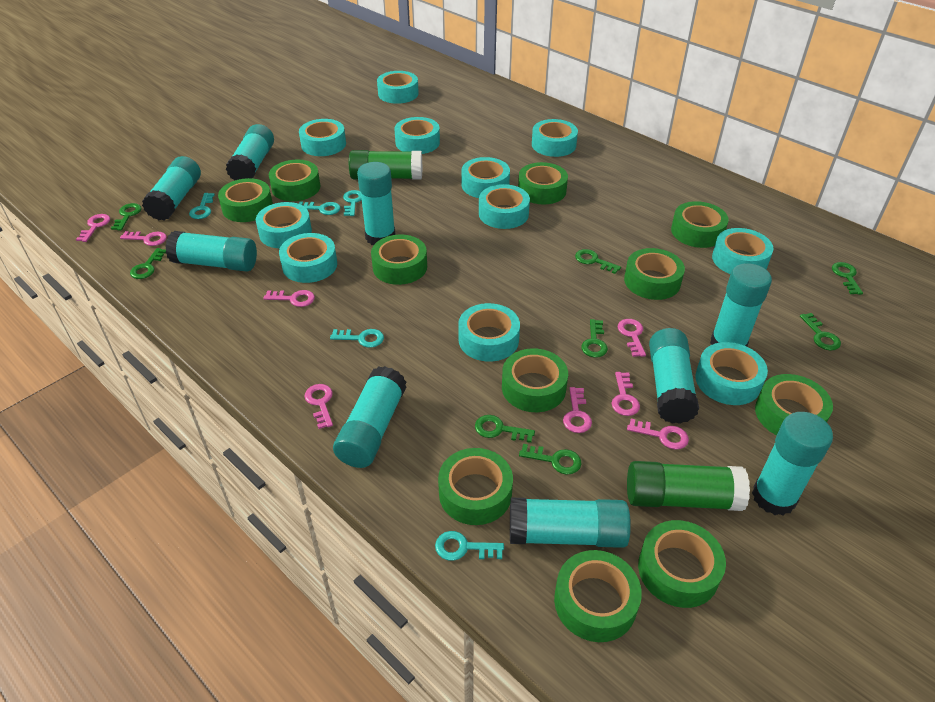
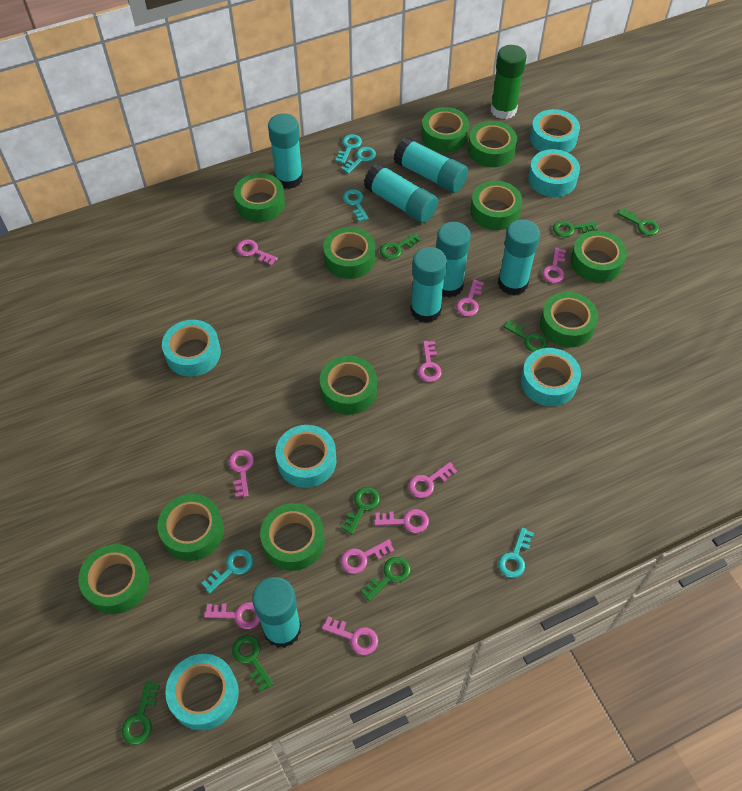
green glue stick: [349,150,422,179] [627,461,750,511] = 2 -> [491,45,526,119] = 1
pink key: [76,214,110,242] [120,231,167,246] [264,290,315,307] [304,384,333,429] [563,387,592,433] [612,372,640,416] [618,319,646,357] [627,419,689,449] = 8 -> [204,602,260,629] [228,450,254,497] [236,239,278,266] [322,616,378,655] [341,539,395,574] [374,509,429,533] [408,462,457,498] [418,341,442,382] [456,280,484,317] [542,248,566,283] = 10
turquoise glue stick: [142,156,201,221] [165,231,257,272] [226,124,274,181] [333,366,406,468] [357,162,396,245] [510,498,631,548] [649,328,699,424] [710,263,772,346] [752,412,833,516] = 9 -> [252,577,301,648] [268,113,303,189] [364,163,438,223] [394,137,468,193] [410,247,447,323] [436,222,471,298] [498,219,540,296] = 7
turquoise tape: [256,202,312,248] [279,233,337,283] [299,119,346,156] [377,71,419,104] [394,117,440,154] [458,303,520,362] [461,157,510,198] [479,184,530,229] [532,119,578,157] [695,342,768,405] [712,228,773,274] = 11 -> [162,320,221,377] [165,654,239,730] [276,425,336,488] [521,348,581,406] [528,149,580,197] [530,109,580,152] = 6

